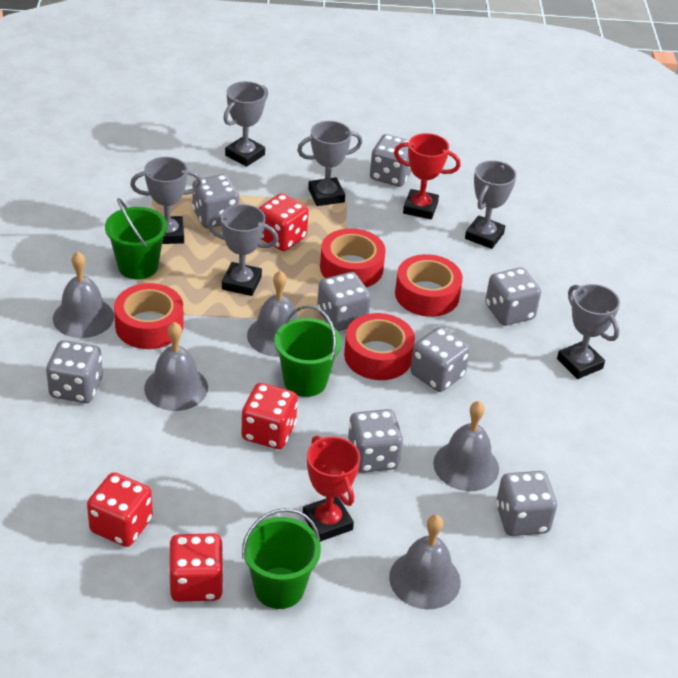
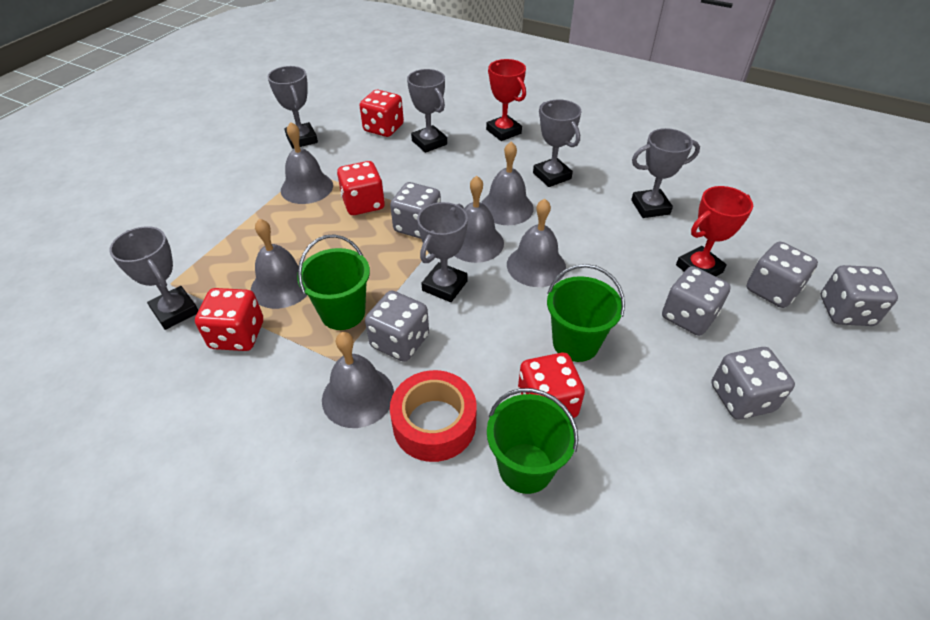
grey bell: [53,251,114,338] [144,322,208,411] [247,271,298,357] [389,515,461,609] [433,401,499,491] = 5 -> [251,218,307,309] [281,122,333,204] [322,332,394,428] [455,176,504,263] [481,142,534,225] [507,199,566,287] = 6
grey dice: [46,340,103,403] [192,174,239,228] [317,272,371,331] [348,409,403,473] [370,134,412,187] [410,327,470,392] [485,268,541,326] [496,471,557,536] = 8 -> [365,290,429,362] [390,182,441,239] [662,266,731,336] [711,347,795,420] [746,242,818,308] [821,265,898,326] = 6
red tape: [114,283,184,349] [320,228,386,287] [344,313,415,380] [395,254,463,317] = 4 -> [390,370,477,462] = 1

